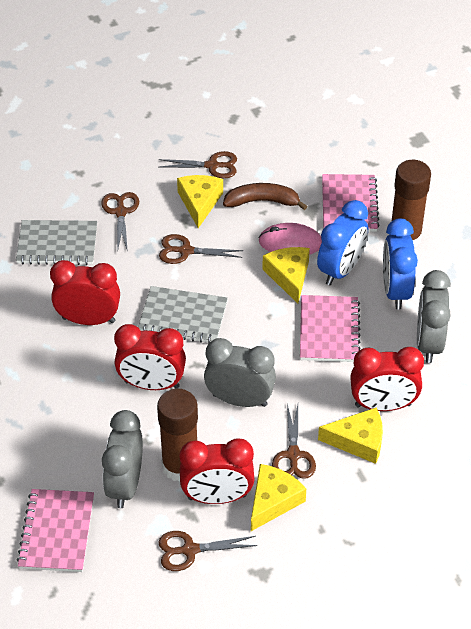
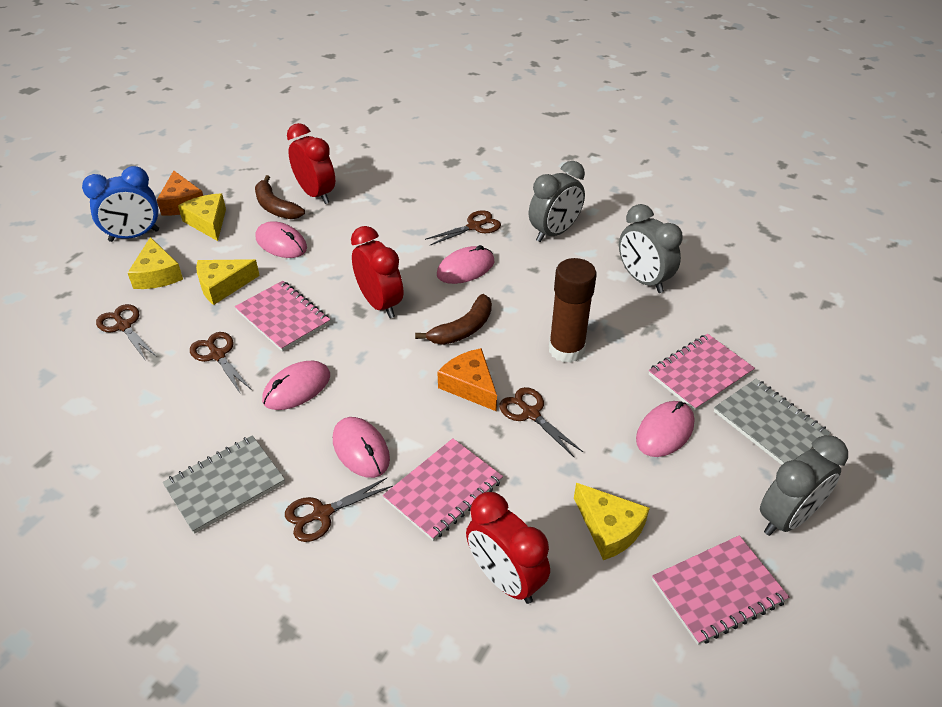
blue clock: [317,200,368,285] [383,218,418,309] = 2 -> [82,166,159,242] = 1
brown banana: [223,183,308,210] = 1 -> [255,175,305,219] [415,294,492,345] = 2
brown glue stick: [157,389,198,481] [389,160,431,247] = 2 -> [549,258,596,363] = 1
orange cheese: none = 0 -> [157,170,203,216] [437,348,497,412] = 2
pink mouse: [258,223,322,255] = 1 -> [256,221,307,258] [262,361,330,410] [333,417,390,478] [437,245,494,284] [636,401,694,457] = 5
pink notebook: [17,489,94,572] [300,295,361,362] [322,174,379,232] = 3 -> [235,281,330,352] [383,438,503,541] [649,334,755,411] [652,536,789,645] = 4
red clock: [50,260,120,325] [114,324,186,390] [180,438,255,504] [350,347,424,411] = 4 -> [287,123,335,204] [351,226,403,318] [466,492,550,604] = 3

